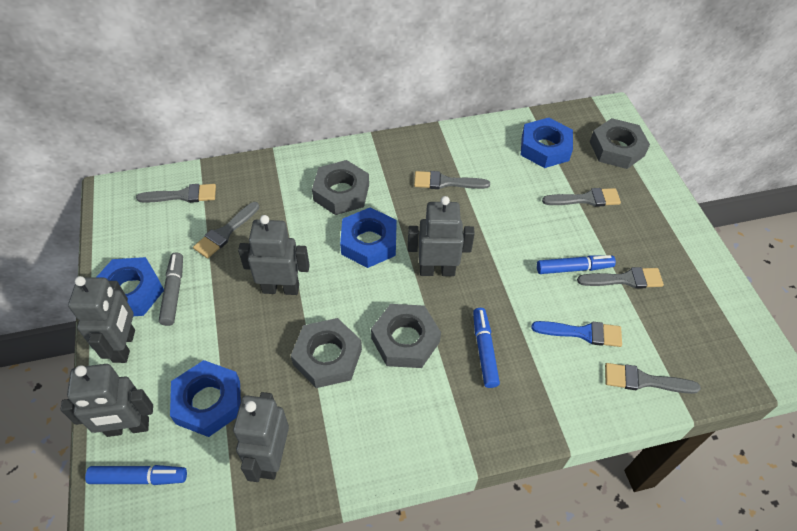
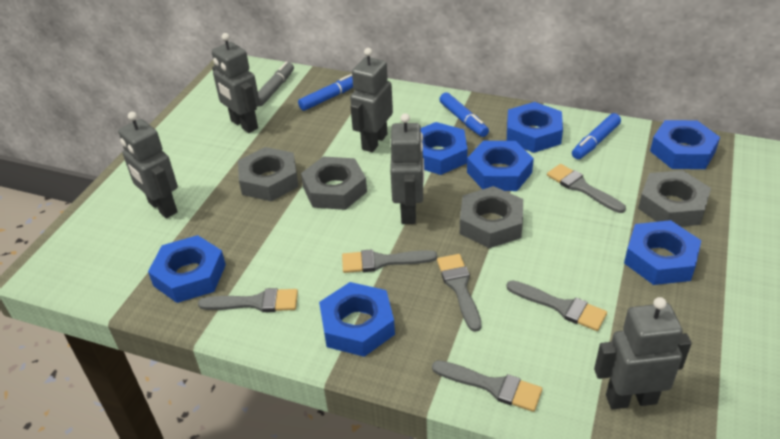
blue brush: [531,321,622,347] = 1 -> none = 0
blue nut: [96,257,164,316] [170,360,241,437] [340,207,397,268] [521,118,573,168] = 4 -> [148,235,226,303] [319,282,395,357] [421,122,468,175] [467,141,534,191] [507,102,563,153] [624,220,701,285] [650,120,720,169] = 7

